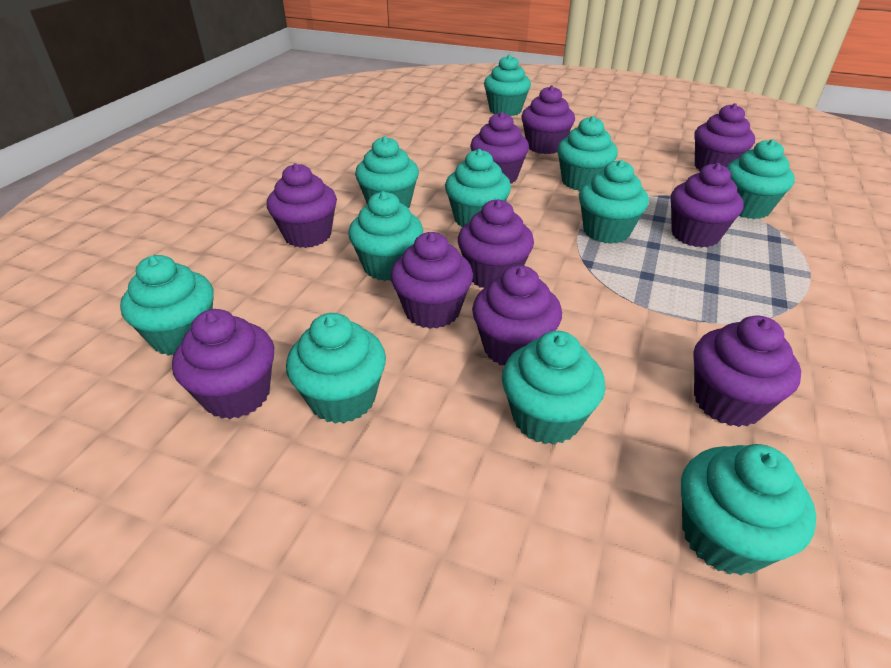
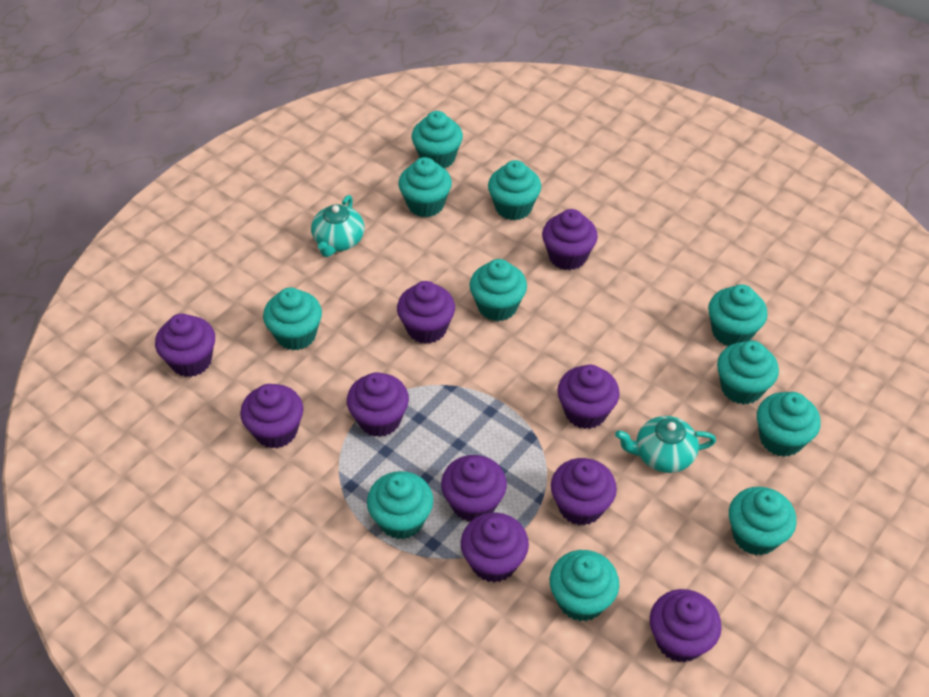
turquoise teapot: none = 0 -> [311,195,364,257] [615,416,716,473] = 2

